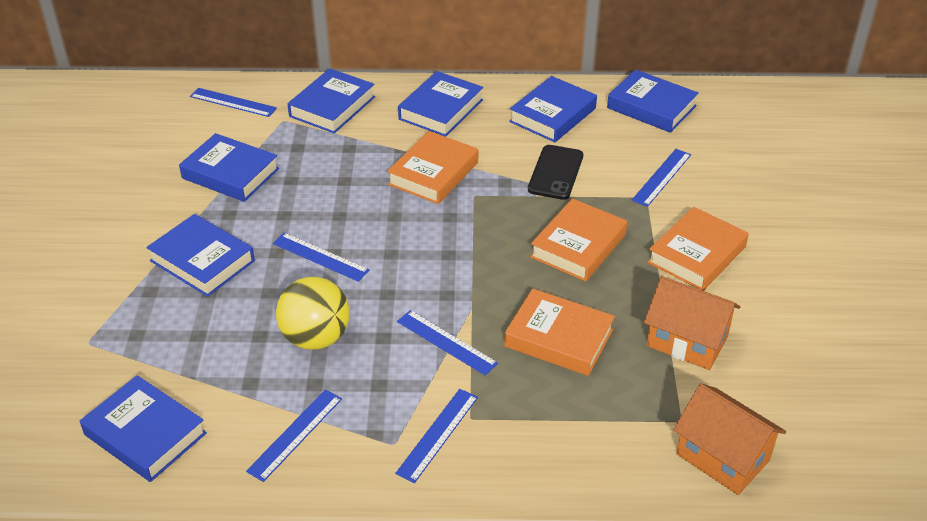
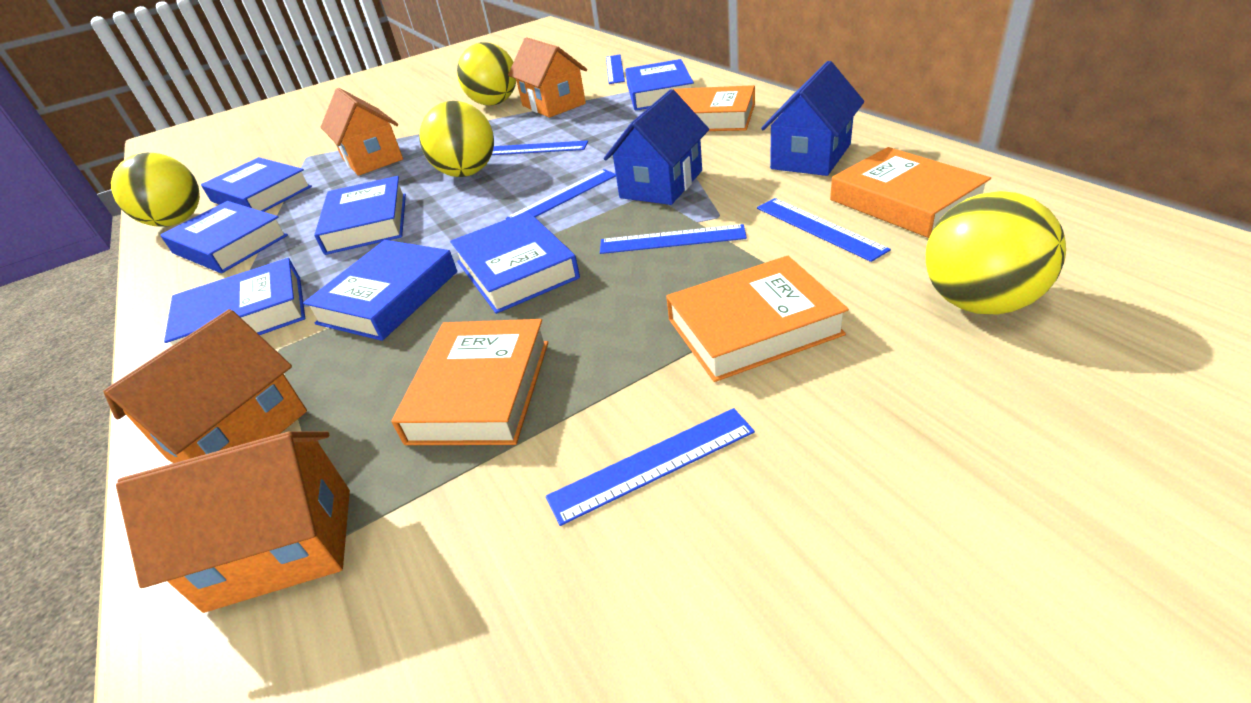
black phone: [528,145,583,200] = 1 -> none = 0
blue house: none = 0 -> [604,89,709,205] [761,61,864,176] = 2
orange house: [644,276,740,370] [673,384,786,495] = 2 -> [103,309,307,463] [116,431,350,613] [321,88,403,176] [508,37,587,118] = 4
yellow ball: [276,277,350,350] = 1 -> [111,153,200,227] [420,101,494,177] [457,42,516,106] [926,191,1066,314] = 4

